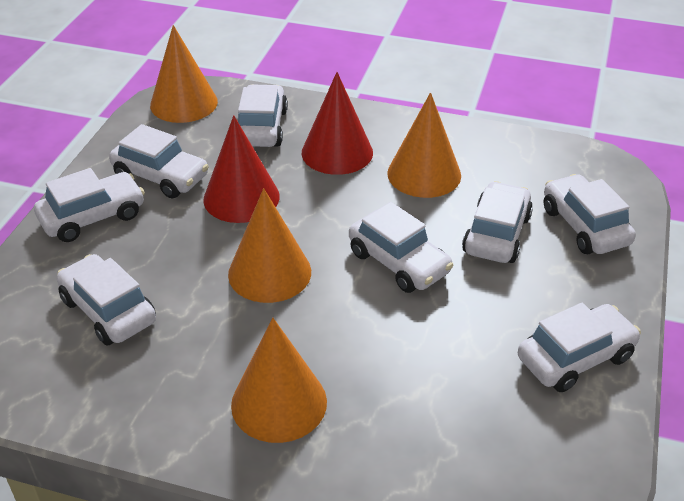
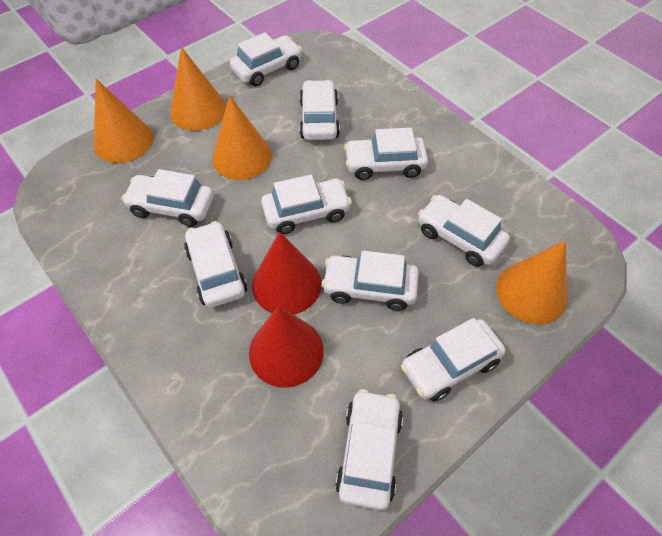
white car: [34,168,145,242] [57,254,156,345] [109,124,209,199] [238,84,288,147] [349,202,453,293] [462,181,533,263] [518,303,641,392] [544,174,636,254] = 8 -> [121,169,213,227] [184,221,247,308] [230,32,302,86] [261,175,352,234] [299,80,340,140] [321,251,419,311] [335,389,403,510] [344,128,428,180] [401,318,506,402] [418,195,510,267] = 10

